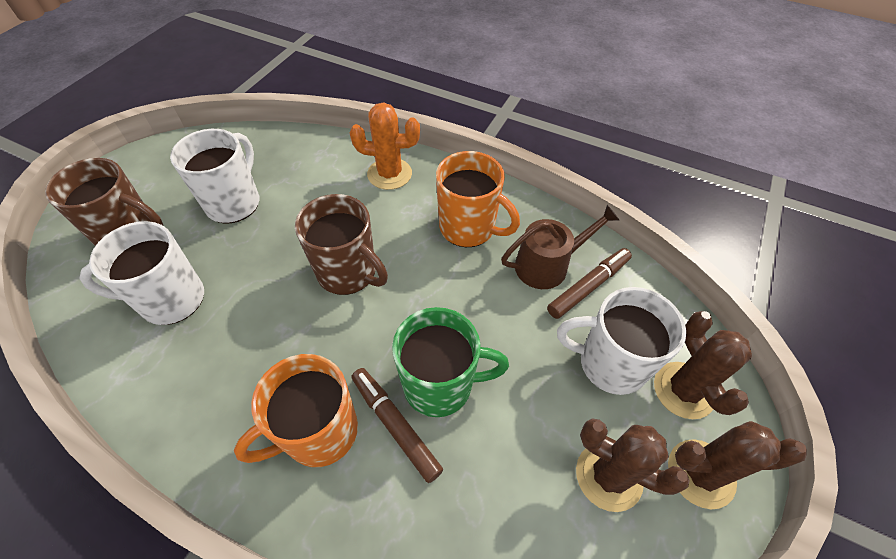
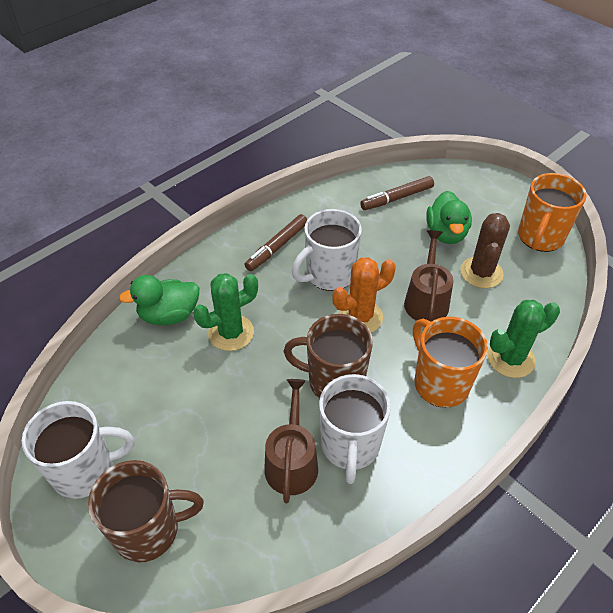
brown cactus: [576,418,690,512] [654,311,752,419] [668,421,807,509] = 3 -> [460,213,510,288] = 1
brown watering can: [501,205,619,289] = 1 -> [264,379,318,503] [404,230,454,322] = 2
green cactus: none = 0 -> [193,273,258,351] [487,300,560,378] = 2
green duck: none = 0 -> [119,275,199,325] [426,191,472,244] = 2
green mug: [392,307,509,417] = 1 -> none = 0

